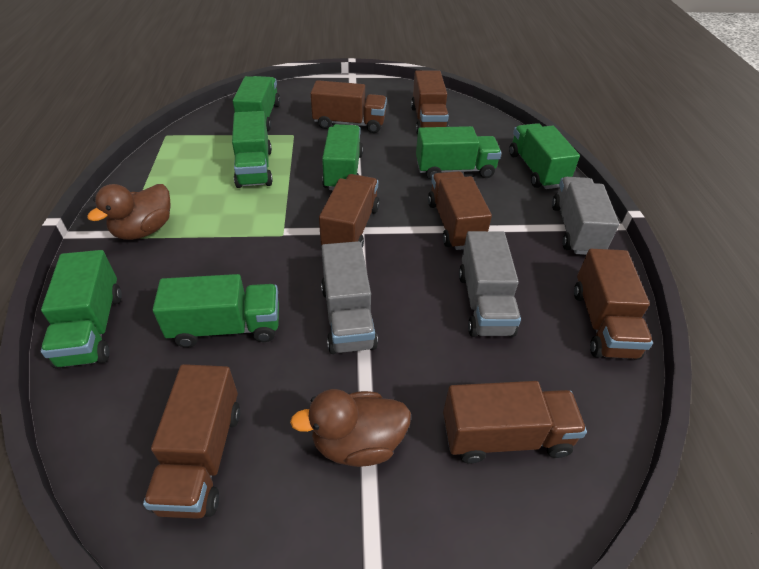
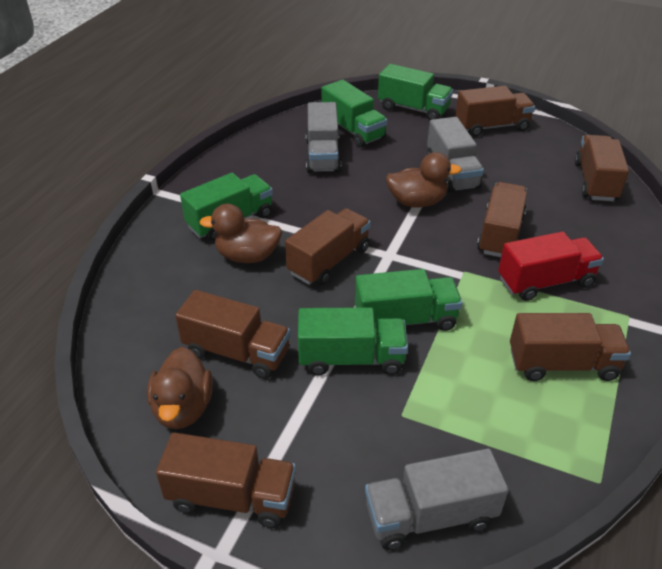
brown duck: [87,184,170,240] [290,389,411,467] = 2 -> [147,347,213,429] [199,204,282,263] [386,152,462,208] = 3
green truck: [41,250,122,368] [153,274,279,348] [232,111,273,188] [233,76,280,131] [322,124,363,190] [416,126,501,180] [509,123,580,189] = 7 -> [180,173,273,241] [298,307,408,376] [322,80,387,148] [355,269,463,331] [378,64,453,120] = 5
red truck: none = 0 -> [498,232,604,301] = 1

